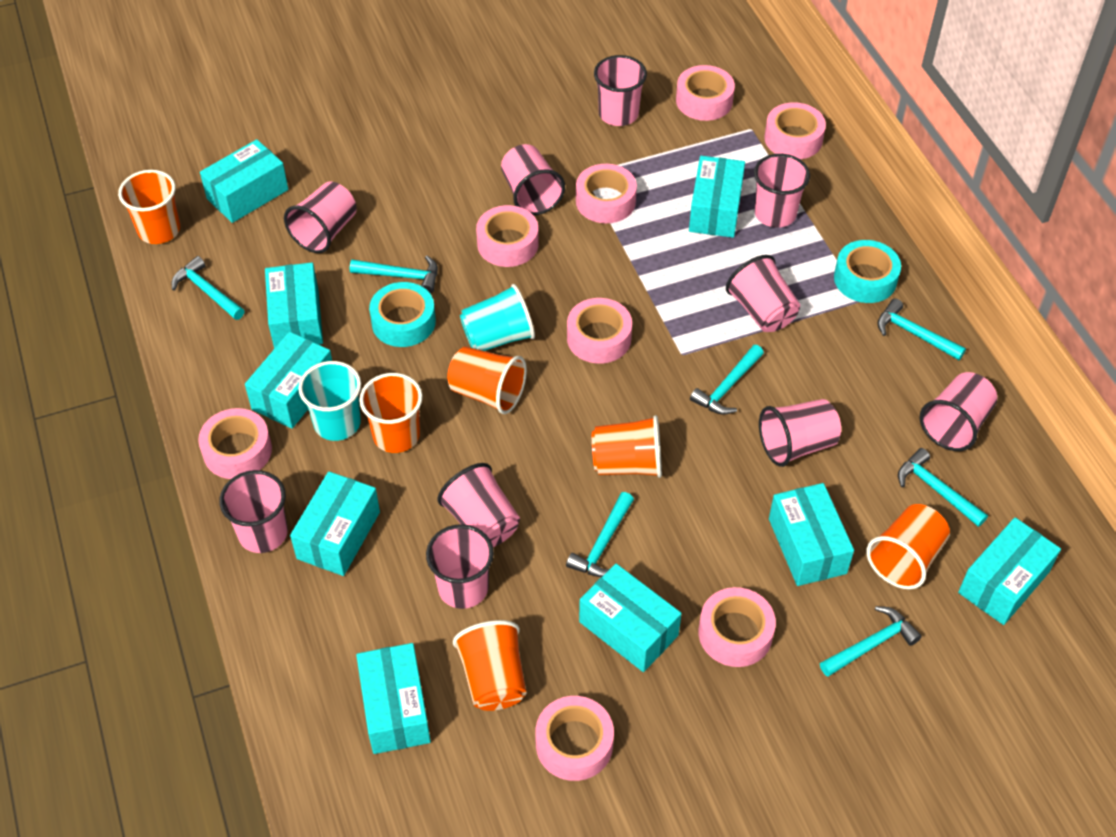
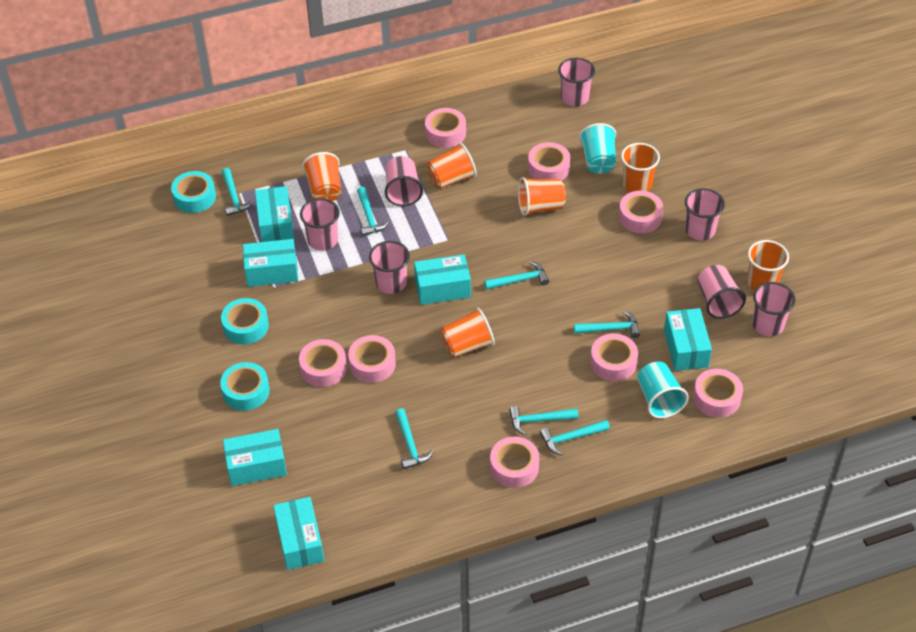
pink cup: [219,470,288,553] [284,181,357,253] [426,524,494,609] [437,463,520,547] [501,144,565,216] [594,55,647,126] [726,255,800,332] [754,154,810,228] [759,399,841,467] [919,372,998,451] = 10 -> [300,198,340,251] [369,241,410,294] [385,156,423,207] [558,58,595,106] [685,188,725,240] [698,265,746,319] [752,282,796,336] = 7
turquoise box: [200,139,288,223] [245,332,332,429] [265,263,323,349] [290,471,380,576] [356,643,431,754] [579,564,682,672] [689,156,745,238] [769,483,854,586] [958,517,1061,625] = 9 -> [223,429,287,486] [243,239,298,287] [255,186,294,242] [273,497,324,570] [414,254,471,305] [664,308,712,371] = 6
turquoise tape: [369,282,436,347] [834,240,901,303] = 2 -> [171,171,216,213] [220,362,270,411] [221,298,269,344] = 3

